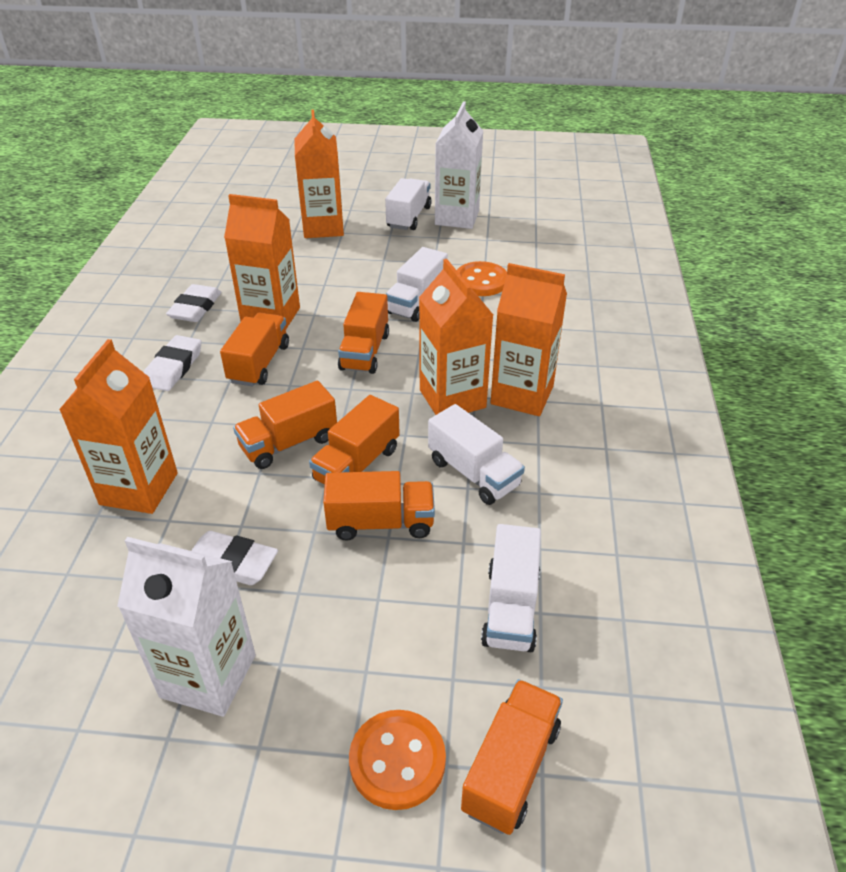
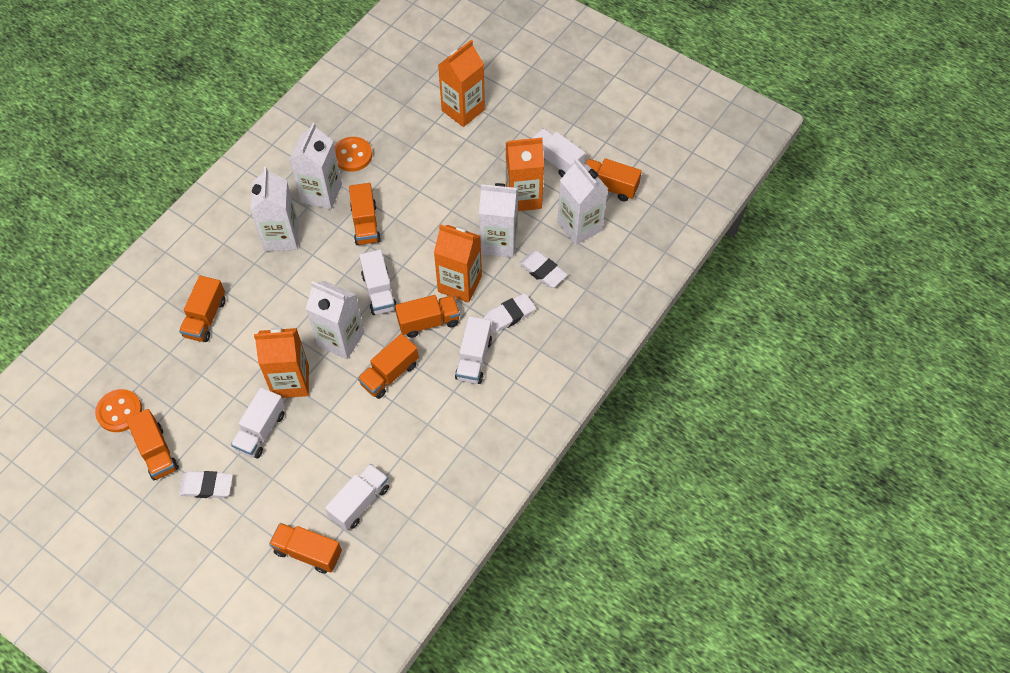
orange carton: [59,339,178,514] [224,194,300,329] [295,110,344,238] [419,259,493,415] [490,263,567,416] = 5 -> [254,327,309,398] [434,224,482,303] [438,40,485,127] [506,138,544,211] = 4
orange truck: [220,313,289,386] [233,381,337,469] [309,395,400,485] [323,471,435,541] [338,292,389,374] [461,679,563,835] = 6 -> [126,409,179,480] [179,276,226,342] [269,523,342,574] [349,183,381,245] [358,334,419,399] [395,295,460,338] [585,158,642,202] = 7
white carton: [117,537,256,717] [435,101,483,229] = 2 -> [250,167,299,251] [289,123,342,210] [306,281,364,360] [479,183,518,258] [557,158,608,245] = 5
white truck: [385,178,432,230] [386,247,448,322] [428,404,525,505] [481,524,541,652] = 4 -> [231,387,285,459] [325,464,389,531] [359,250,397,315] [455,316,492,384] [531,128,585,177] = 5

